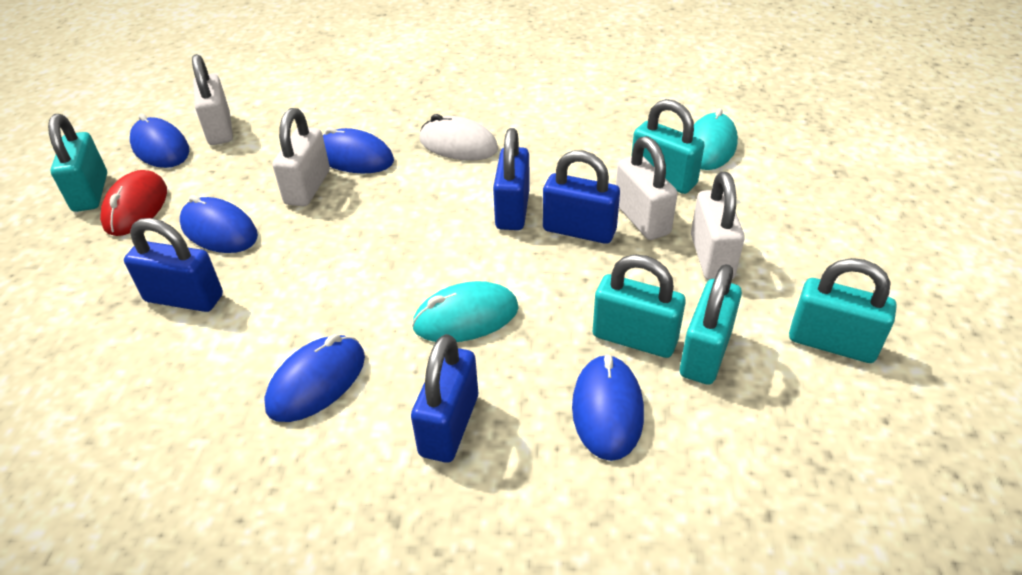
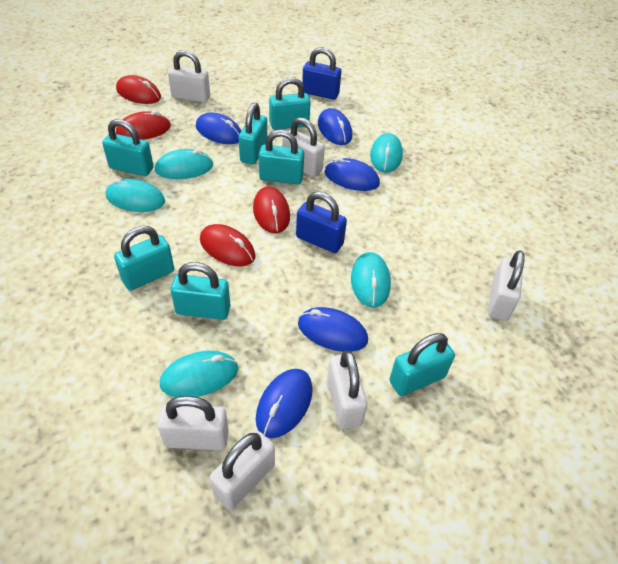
blue padlock: [124,218,223,312] [411,334,478,463] [493,128,530,230] [543,150,620,244] = 4 -> [296,191,347,253] [302,47,341,100] = 2
red mouse: [100,170,167,236] = 1 -> [116,75,161,104] [116,111,171,140] [200,224,255,266] [253,187,290,233] = 4
turquoise mouse: [412,281,518,342] [693,108,738,170] = 2 -> [106,179,165,212] [155,149,213,179] [160,351,238,397] [351,252,391,308] [370,133,403,173] = 5
turquoise padlock: [48,114,107,212] [593,255,686,358] [632,99,705,194] [680,264,742,385] [789,258,896,363] = 5 -> [102,119,154,176] [114,226,174,290] [171,262,231,320] [239,103,267,164] [259,130,304,184] [269,77,311,130] [389,333,455,396] = 7
white mouse: [420,114,498,161] = 1 -> none = 0
white padlock: [192,54,233,145] [272,108,330,206] [616,136,678,240] [691,172,745,280] = 4 -> [157,396,229,450] [168,50,210,103] [210,431,275,510] [282,117,325,177] [327,351,367,429] [488,250,525,321] = 6

